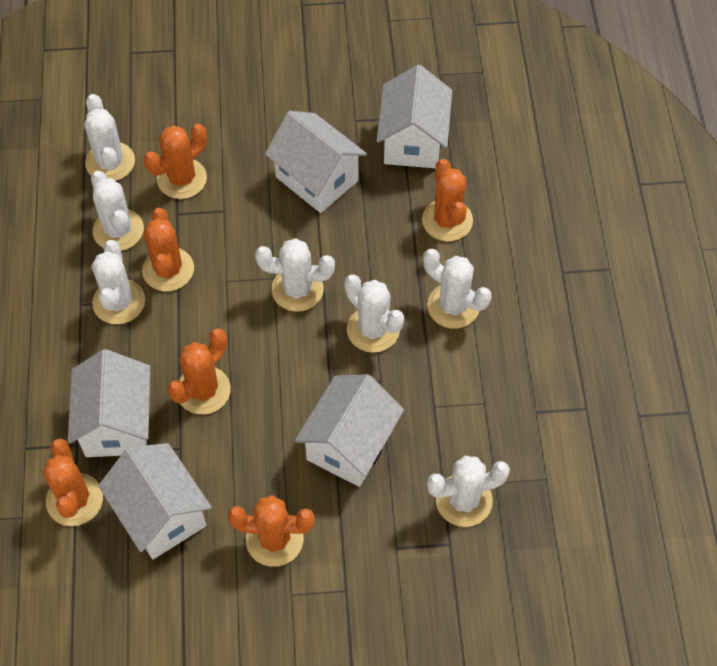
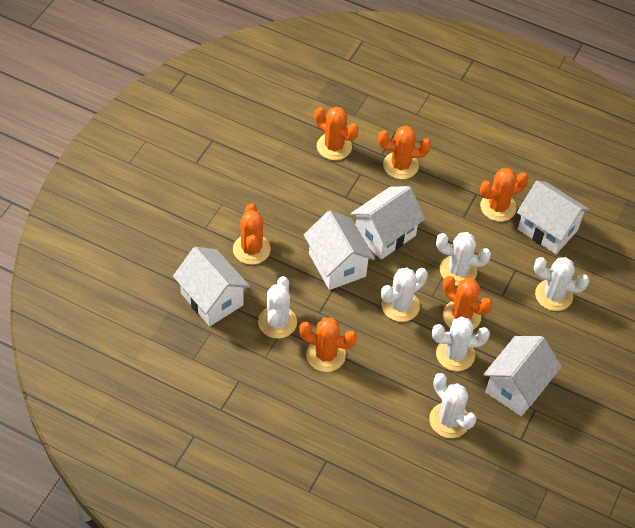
white cactus: [85,94,135,181] [91,171,144,251] [92,240,145,324] [255,238,335,312] [344,275,404,353] [423,249,492,329] [427,456,510,527] = 7 -> [258,276,297,339] [381,267,428,322] [429,373,476,438] [432,317,490,371] [436,232,491,286] [534,257,589,311] = 6

